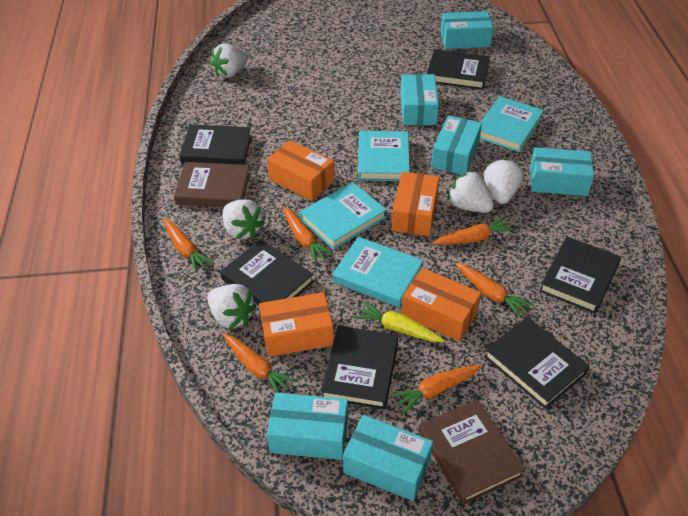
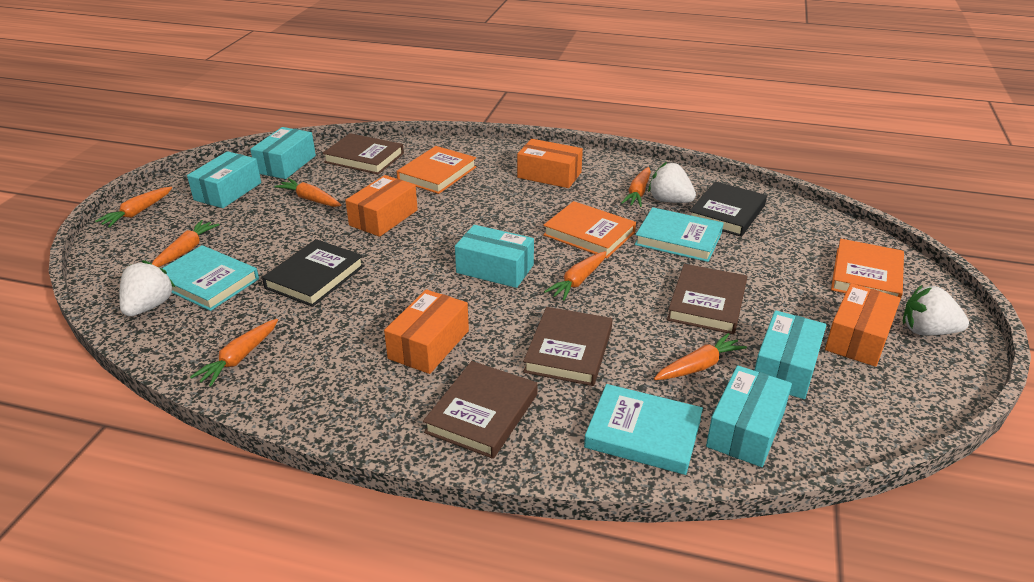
black book: [179,124,252,165] [220,239,314,305] [321,326,398,410] [427,49,490,90] [484,317,590,409] [539,237,621,314] = 6 -> [262,239,364,307] [689,181,767,237] = 2
brown book: [174,162,250,207] [419,399,525,505] = 2 -> [323,133,404,174] [423,361,538,459] [523,307,612,386] [667,264,747,334] = 4
orange book: none = 0 -> [397,146,477,194] [543,201,636,258] [831,239,904,298] = 3
orange carrot: [163,218,214,273] [223,334,297,393] [283,207,334,264] [390,365,482,414] [433,217,515,245] [455,263,533,318] = 6 -> [95,187,172,227] [152,220,220,267] [190,319,278,387] [274,178,341,207] [544,251,607,301] [621,167,651,207] [654,333,747,380] = 7
turquoise book: [300,182,387,250] [333,237,423,307] [358,131,410,181] [480,96,544,152] = 4 -> [162,245,259,311] [584,384,703,475] [635,207,724,262] = 3
turquoise box: [267,392,348,460] [343,415,433,501] [400,74,439,125] [431,115,482,175] [441,11,493,49] [530,147,594,196] = 6 -> [187,151,261,208] [250,127,316,179] [455,225,534,288] [706,365,792,467] [754,310,826,399] = 5
white strawberry: [207,284,257,329] [210,44,248,78] [222,199,265,239] [447,170,494,213] [484,158,523,204] = 5 -> [119,260,175,316] [648,162,696,203] [903,285,969,335] = 3
yellow carrot: [354,301,445,342] = 1 -> none = 0

